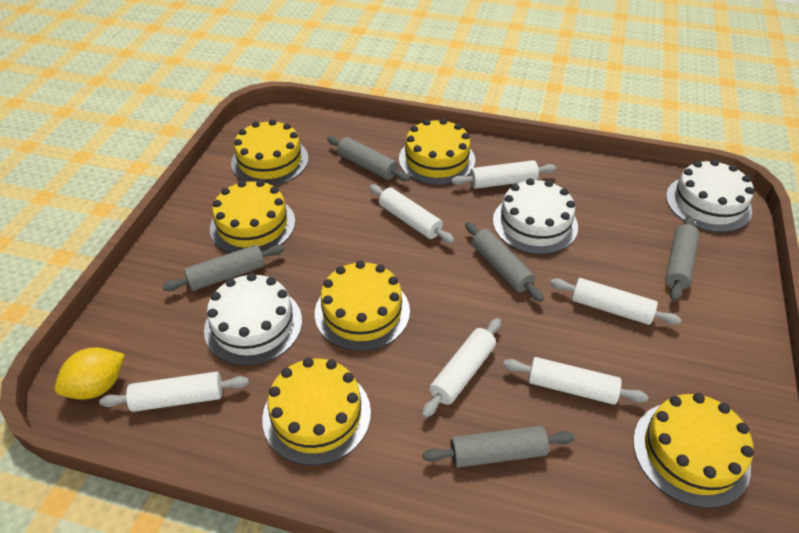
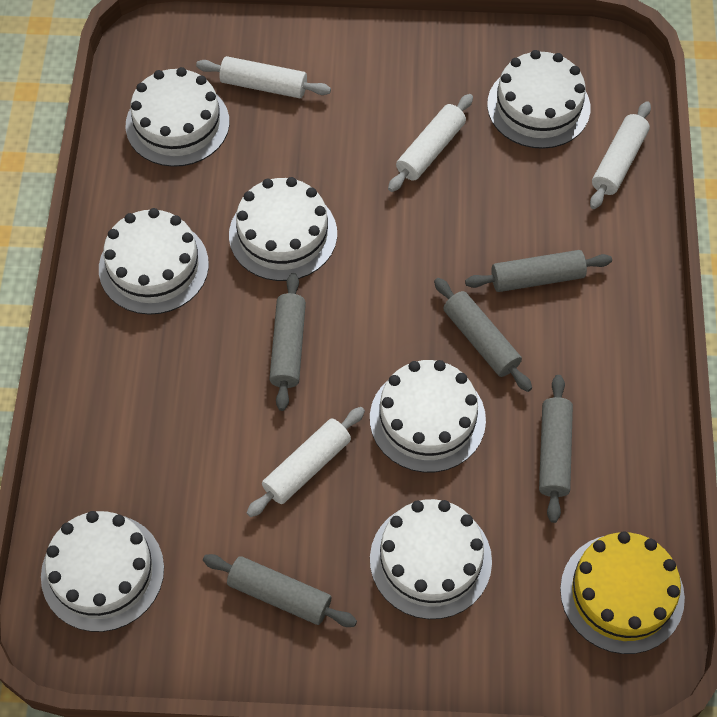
white cake: [204,273,302,366] [493,178,578,254] [666,159,754,232] = 3 -> [41,511,164,632] [99,208,209,315] [126,67,229,167] [229,177,337,281] [370,360,486,473] [370,499,492,619] [487,50,590,149] = 7
white rolling pin: [99,372,249,412] [369,184,455,243] [422,318,501,418] [451,160,556,189] [503,357,648,405] [550,278,682,325] = 6 -> [196,56,331,98] [247,407,365,517] [388,94,473,192] [590,101,651,209] = 4
yellow cake: [210,180,295,253] [231,119,308,186] [262,358,371,465] [315,261,410,351] [399,118,475,185] [633,393,754,508] = 6 -> [560,531,685,654] = 1
yellow lemon: [55,347,125,400] = 1 -> none = 0

